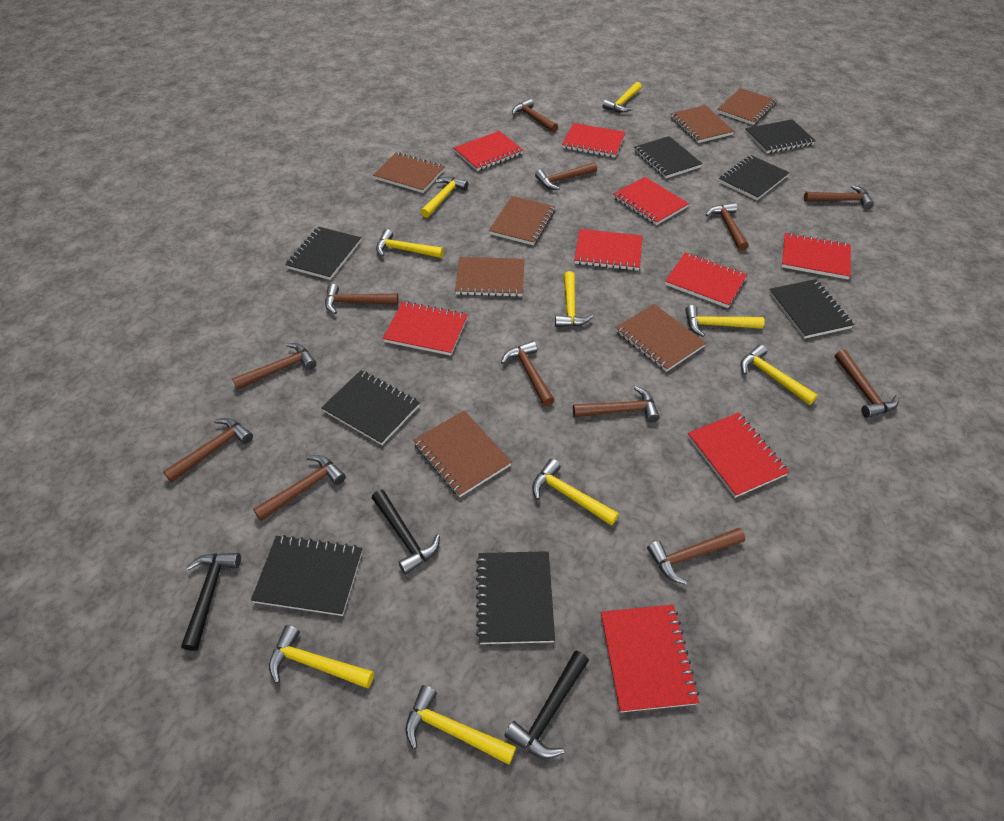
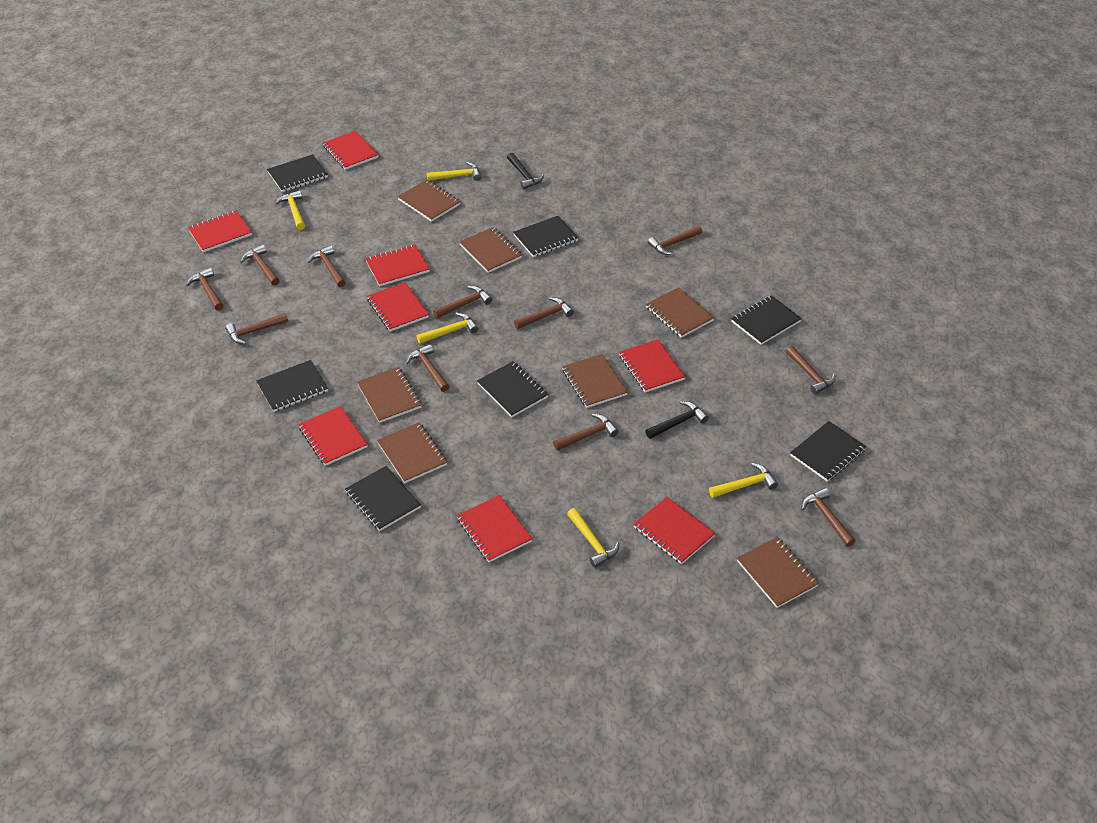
black hammer: [181,553,241,651] [372,490,440,575] [504,651,589,759] = 3 -> [507,153,544,189] [646,401,709,439] = 2
black notebook: [251,535,363,616] [285,227,361,280] [321,370,420,445] [476,551,555,644] [634,136,702,179] [719,155,789,200] [745,119,815,154] [769,279,854,339] = 8 -> [256,360,328,412] [267,154,328,192] [345,466,421,531] [477,361,548,417] [513,216,579,257] [731,295,802,345] [790,421,867,482] = 7
brown hammer: [163,418,253,482] [232,343,316,390] [253,455,346,521] [325,284,398,314] [501,341,555,407] [512,99,558,133] [535,162,597,190] [573,386,660,422] [647,528,745,585] [706,203,749,251] [804,185,874,209] [835,350,899,418] = 12 -> [186,268,224,311] [225,313,288,344] [240,245,280,286] [308,245,346,287] [406,344,450,392] [433,286,492,318] [514,297,574,329] [553,414,619,451] [648,226,702,255] [786,346,836,394] [802,488,856,547] = 11
red notebook: [383,301,468,356] [454,131,523,171] [562,123,625,158] [574,229,642,271] [601,605,699,713] [613,177,689,225] [665,252,747,308] [688,412,789,498] [781,233,851,279] = 9 -> [188,210,252,252] [298,406,368,466] [323,131,378,170] [366,244,430,286] [367,282,429,332] [457,495,533,562] [619,339,685,393] [633,497,716,564] = 8
yellow hammer: [269,625,374,688] [376,229,444,258] [405,685,516,765] [421,177,469,218] [532,459,619,526] [555,271,594,327] [602,82,642,112] [685,305,765,337] [740,345,818,405] = 9 -> [275,190,305,230] [416,313,478,344] [427,162,481,181] [567,508,619,568] [709,463,778,498] = 5

